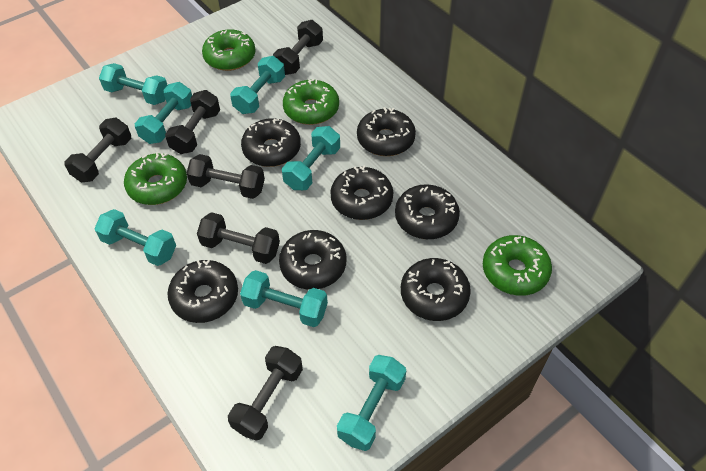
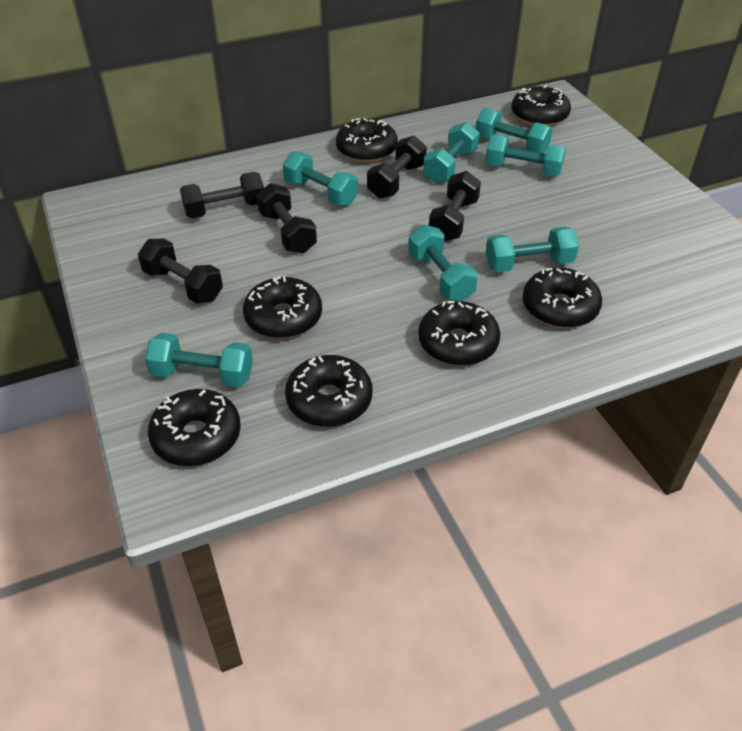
black dumbbell: [65,118,131,182] [165,90,220,154] [187,154,265,199] [197,212,280,264] [228,346,303,441] [273,20,323,75] = 6 -> [138,239,223,304] [180,172,264,219] [256,183,317,254] [367,136,427,199] [429,171,481,241] = 5
green donut: [124,152,187,205] [202,29,255,71] [283,79,339,125] [483,235,552,296] = 4 -> none = 0

